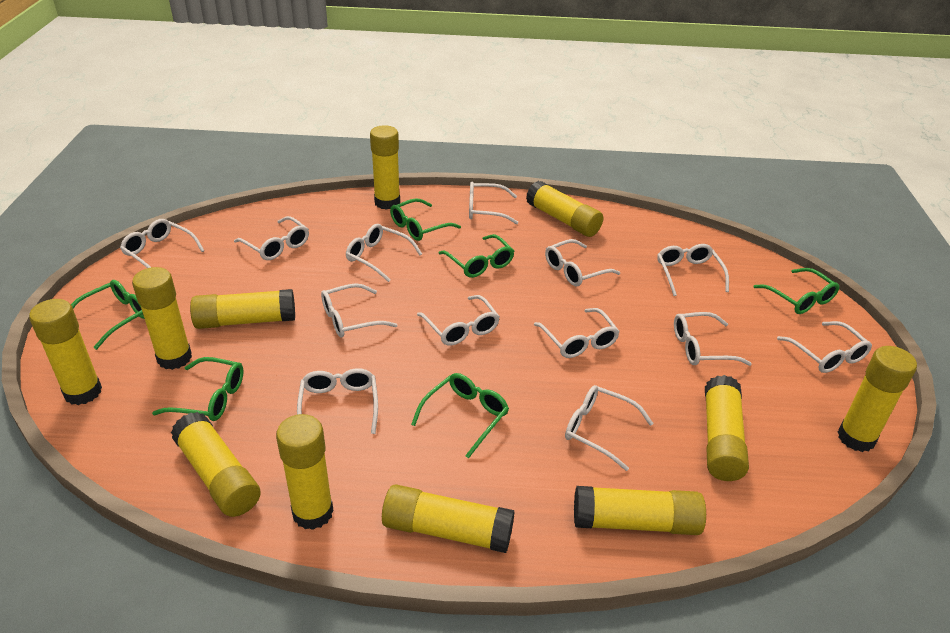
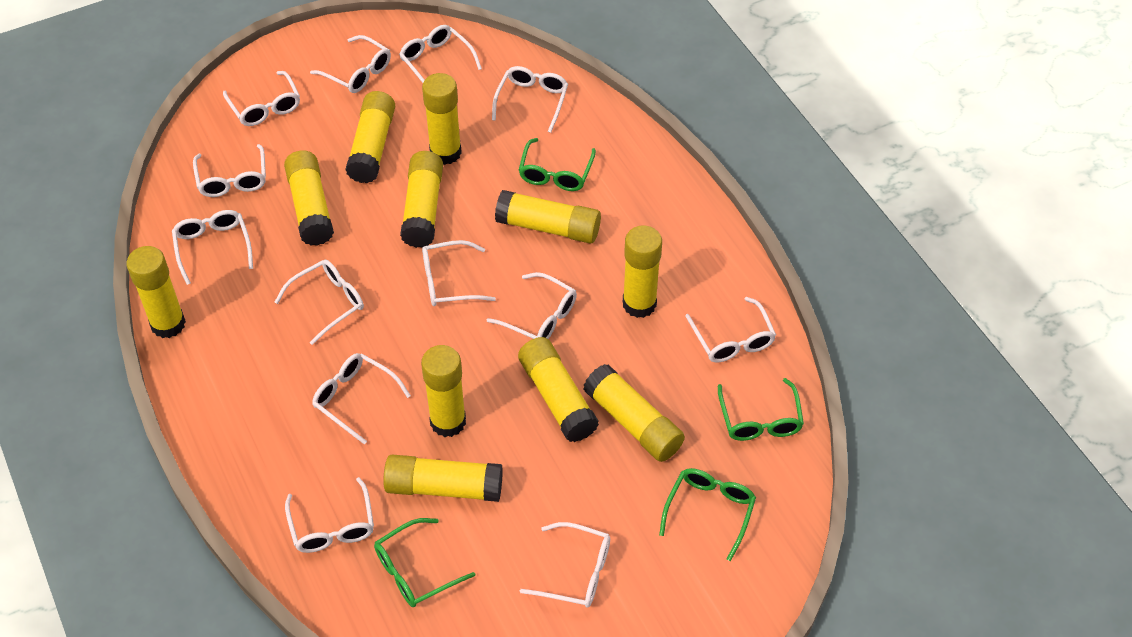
green glasses: [71,280,145,350] [152,357,244,421] [390,198,461,241] [411,373,509,459] [439,234,514,278] [754,268,839,314] = 6 -> [374,518,475,607] [519,138,596,191] [659,468,756,561] [718,378,804,441] = 4

